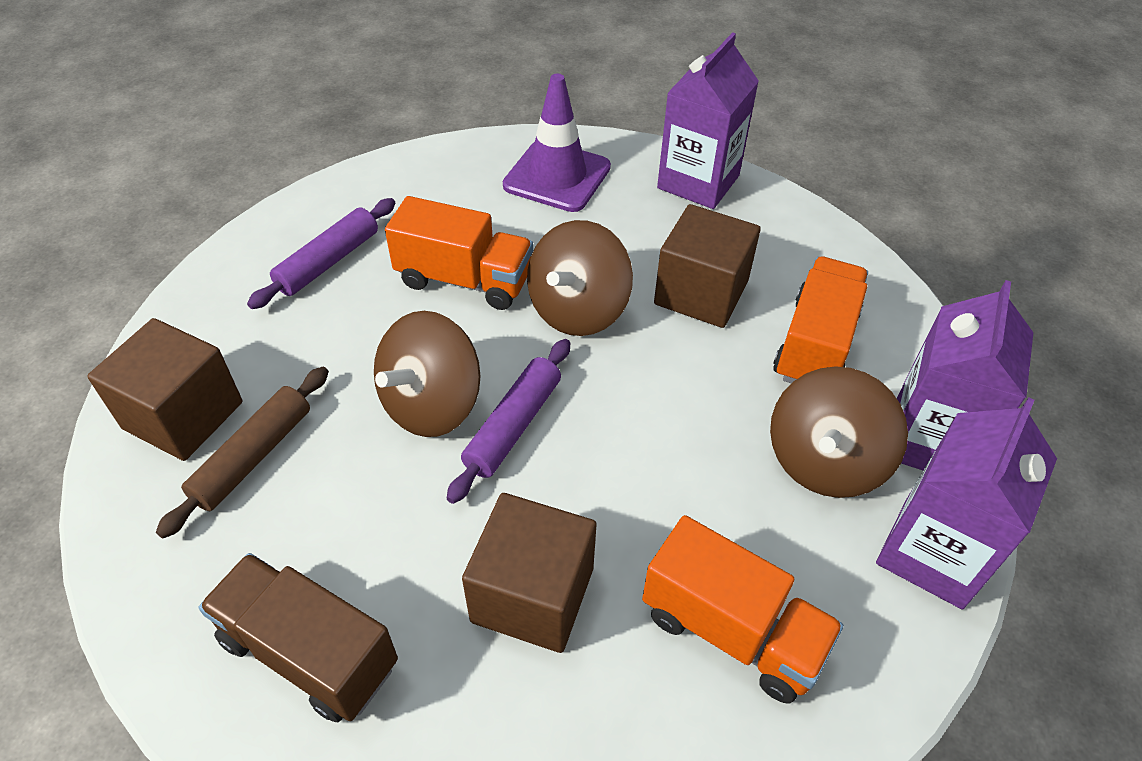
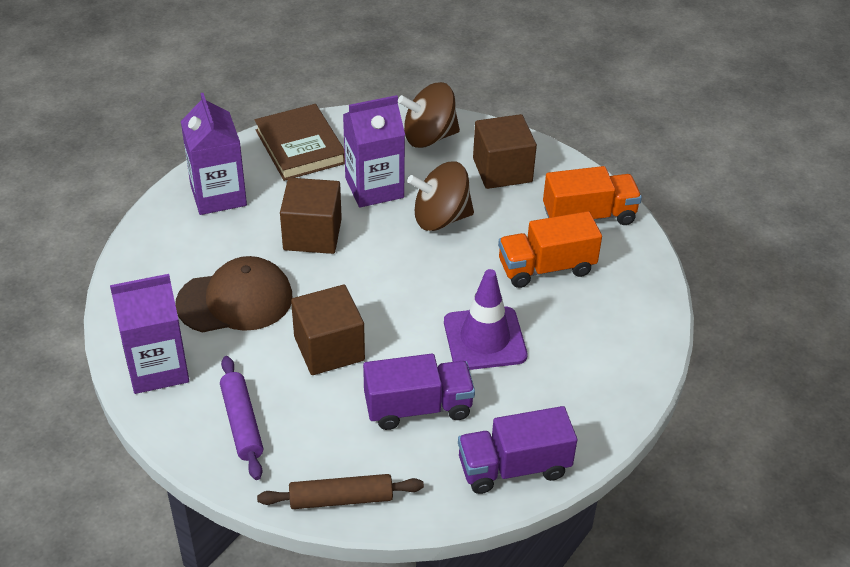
brown book: none = 0 -> [255,104,345,181] = 1
brown cap: none = 0 -> [176,256,293,333] = 1
brown spinning top: [374,311,481,437] [527,220,633,336] [770,366,908,498] = 3 -> [398,82,460,148] [407,162,474,231] = 2
brown truck: [198,553,398,722] = 1 -> none = 0
orange truck: [385,196,533,310] [642,515,844,704] [773,256,868,383] = 3 -> [498,211,602,288] [543,166,642,225] = 2
purple rolling pin: [247,198,395,309] [447,339,570,504] = 2 -> [220,356,264,480] = 1
purple truck: none = 0 -> [363,354,475,430] [458,406,577,494] = 2

